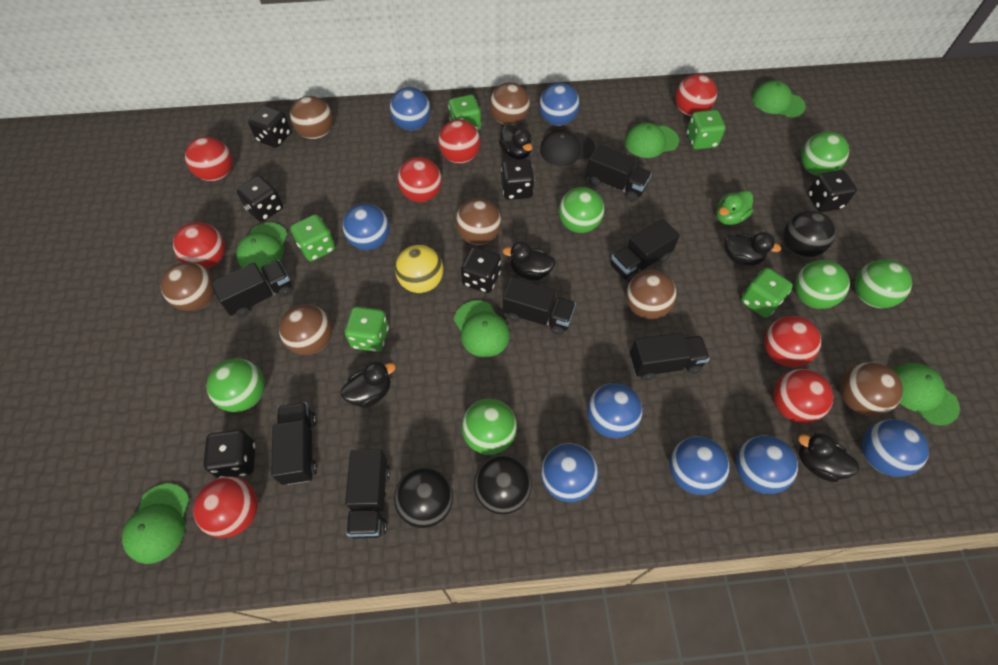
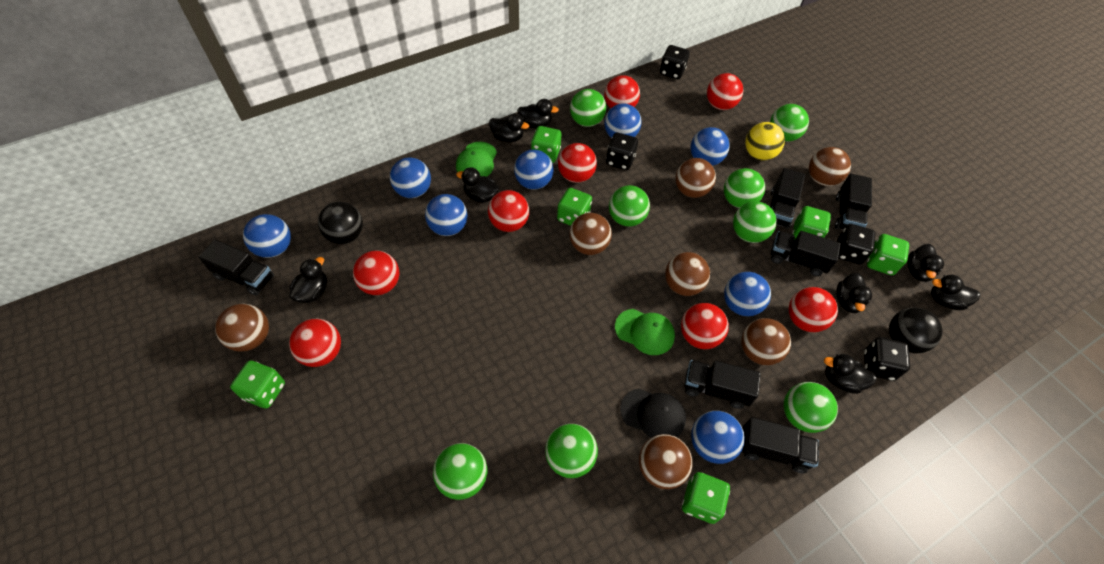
black ball: [394,467,453,528] [474,455,532,514] [783,211,835,258] = 3 -> [318,202,363,244] [889,307,943,354] = 2
black dice: [204,430,255,478] [237,176,283,222] [248,106,291,148] [461,246,501,293] [501,159,535,200] [808,170,857,212] = 6 -> [606,133,638,170] [660,45,689,79] [837,224,875,264] [864,337,910,381] = 4
black duck: [340,361,396,408] [499,124,533,160] [503,241,556,280] [725,232,781,265] [798,433,859,482] = 5 -> [289,257,327,303] [456,167,499,203] [489,113,529,142] [517,99,559,128] [824,354,877,394] [837,273,872,313] [907,244,944,282] [931,275,981,310] = 8
black truck: [211,260,292,317] [271,402,317,485] [345,449,390,538] [503,277,576,335] [586,144,652,202] [610,219,680,283] [630,333,710,381] = 7 -> [199,239,274,296] [684,360,761,409] [741,417,819,473] [770,168,805,229] [771,231,841,276] [835,173,872,230] = 6
green ball: [207,358,265,412] [462,399,517,455] [559,187,605,233] [795,260,850,309] [801,131,849,175] [855,259,912,308] = 6 -> [433,443,487,500] [545,424,598,478] [570,89,606,127] [609,185,650,227] [724,168,765,208] [733,201,777,243] [770,104,809,142] [784,382,838,433] = 8
green cap: [122,483,190,564] [236,223,288,273] [454,300,510,357] [625,122,679,158] [752,80,806,118] [893,363,960,425] = 6 -> [456,142,497,177] [615,309,675,355] = 2
green dice: [290,214,335,261] [345,306,389,352] [448,95,481,131] [687,110,726,149] [741,268,793,318] = 5 -> [230,361,285,409] [531,126,561,163] [557,188,592,226] [682,472,730,524] [792,206,831,239] [867,234,909,275] = 6
green duck: [716,190,753,225] = 1 -> none = 0

